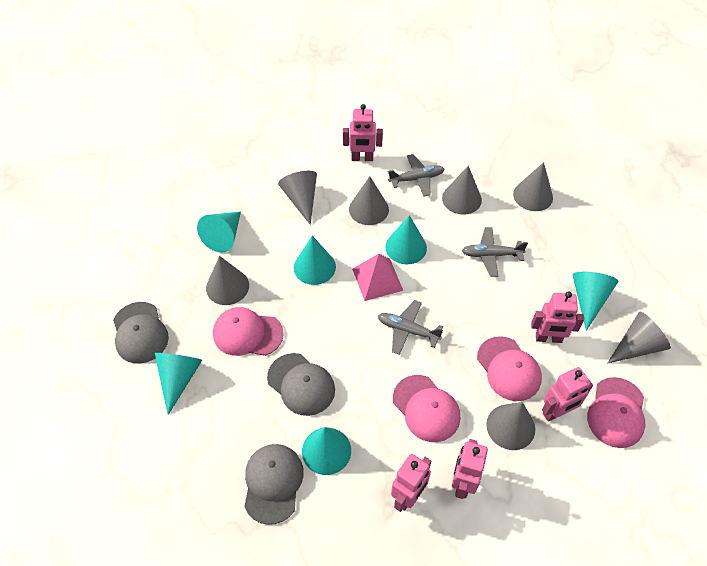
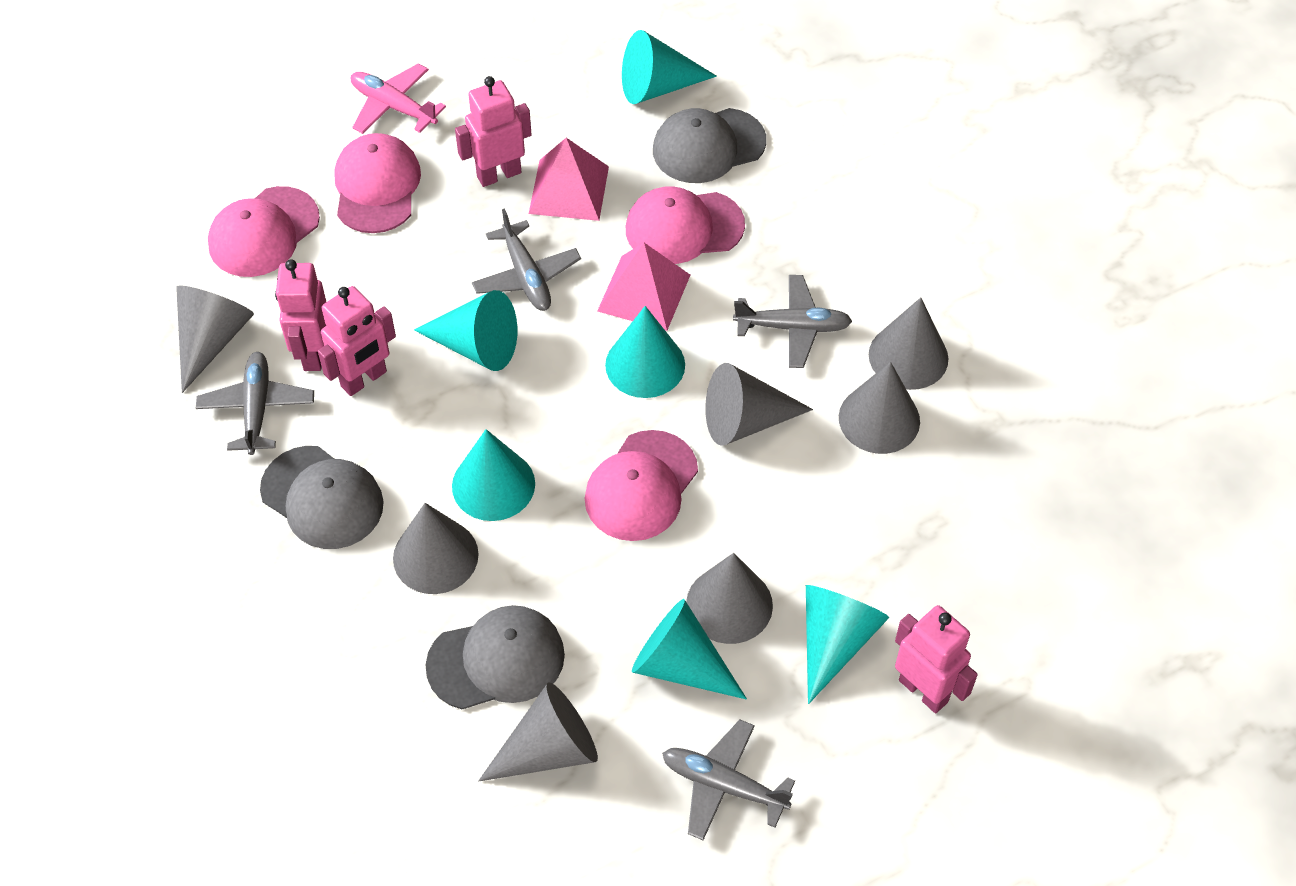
grey plane: [378,300,443,355] [388,154,444,197] [462,227,528,277] = 3 -> [196,352,314,455] [472,208,581,311] [662,719,795,840] [733,275,852,368] = 4
pink plane: none = 0 -> [351,63,446,134] = 1
pink pyramid: [352,254,403,301] = 1 -> [529,138,609,221] [597,243,690,331] = 2
pink robot: [343,104,383,161] [391,454,431,512] [452,439,488,499] [531,291,584,343] [542,367,593,422] = 5 -> [275,260,327,371] [318,286,396,396] [455,76,532,187] [895,605,978,713] = 4

